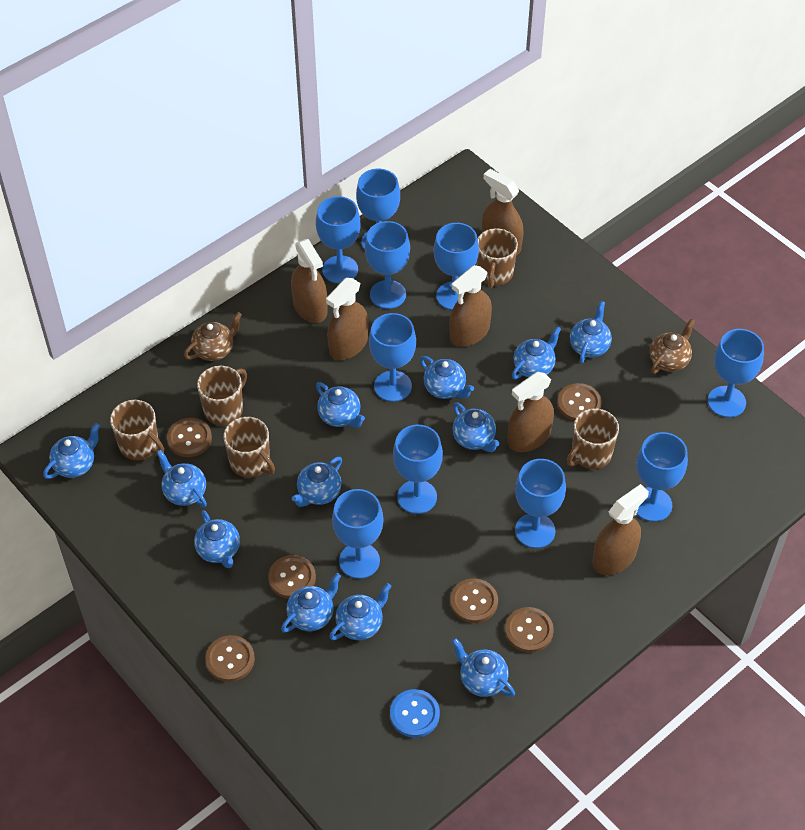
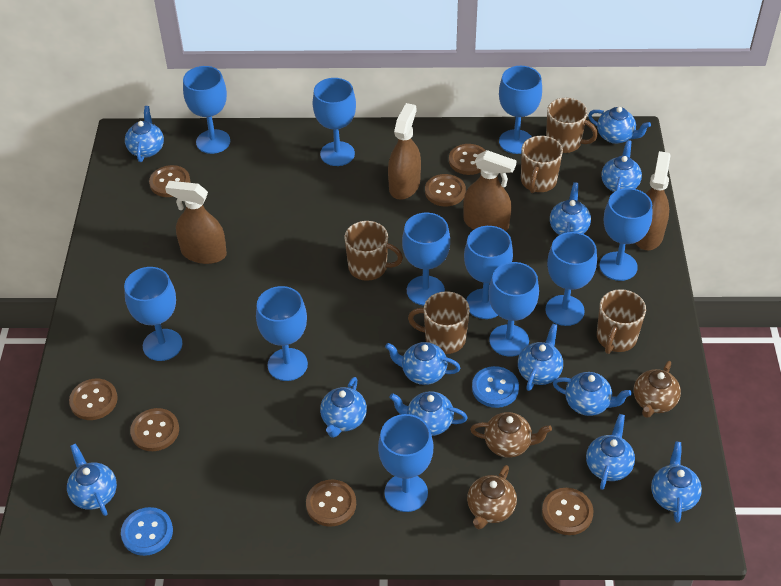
blue button: [390,689,440,738] = 1 -> [121,507,173,556] [472,366,519,408] = 2
blue goblet: [316,196,361,284] [332,489,384,579] [356,169,400,250] [365,221,410,309] [369,313,416,402] [393,425,443,514] [434,223,479,310] [515,459,566,548] [637,432,688,522] [708,329,764,418] = 10 -> [124,267,183,361] [183,66,230,154] [256,286,308,381] [313,78,356,166] [378,414,433,512] [402,213,450,306] [464,226,513,319] [489,262,539,357] [499,66,542,154] [545,232,597,326] [599,188,652,281] = 11
brown button: [167,418,212,457] [205,635,255,682] [268,555,316,599] [450,578,498,623] [505,607,554,653] [557,383,602,421] = 6 -> [69,379,118,420] [130,408,179,451] [149,165,190,197] [306,480,356,527] [425,174,466,206] [449,144,486,175] [542,488,593,535] = 7
brown spray bottle: [291,239,328,323] [326,278,368,360] [450,265,492,347] [482,169,524,255] [508,372,554,452] [593,484,649,575] = 6 -> [165,181,227,264] [388,103,421,200] [463,150,517,231] [636,151,671,250] = 4
brown teapot: [184,312,242,361] [650,319,695,374] = 2 -> [467,465,517,529] [470,412,552,458] [634,361,681,418] = 3

